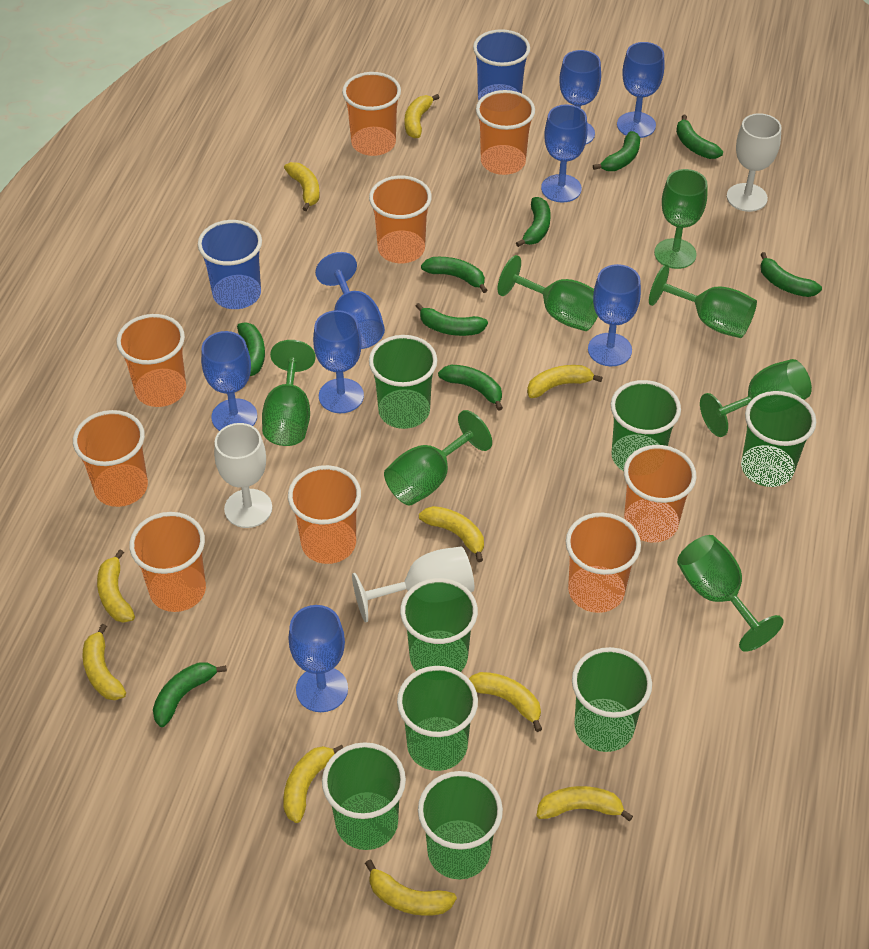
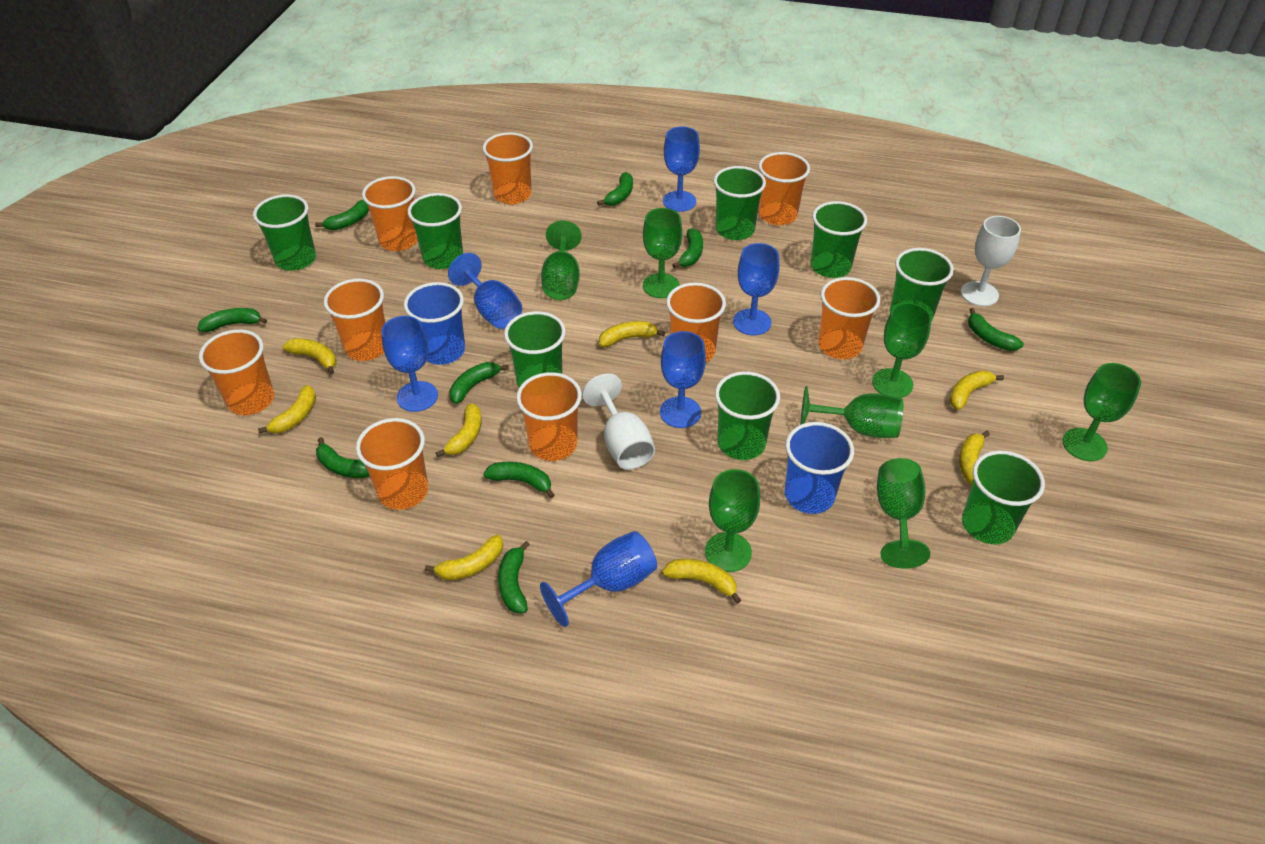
blue goblet: [201,331,257,431] [289,605,348,712] [313,310,364,413] [315,252,385,349] [541,104,588,202] [559,50,601,145] [588,264,641,366] [617,42,664,138] = 8 -> [381,316,438,412] [448,253,522,329] [540,531,657,627] [660,331,706,428] [663,127,700,212] [733,243,779,335] = 6
white goblet: [214,423,272,528] [352,547,474,622] [727,113,782,212] = 3 -> [582,374,655,470] [961,216,1021,307] = 2
yellow banana: [82,624,126,700] [97,549,135,623] [283,745,343,823] [284,162,320,211] [365,860,457,916] [405,94,440,138] [419,506,484,562] [469,672,542,732] [527,365,603,398] [537,786,633,821] = 10 -> [258,385,316,434] [282,338,336,375] [425,535,503,580] [436,403,482,457] [599,321,665,347] [662,559,741,604] [949,370,1004,410] [959,431,990,485] = 8

